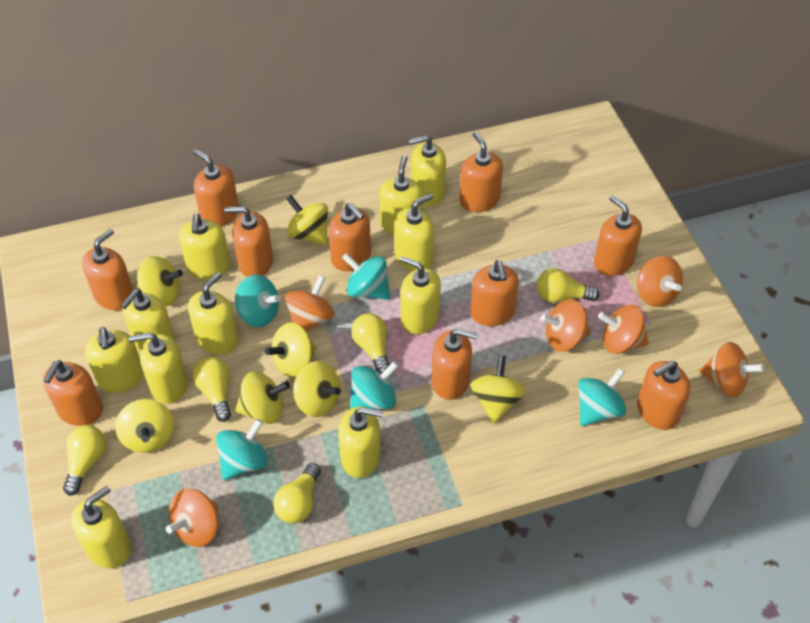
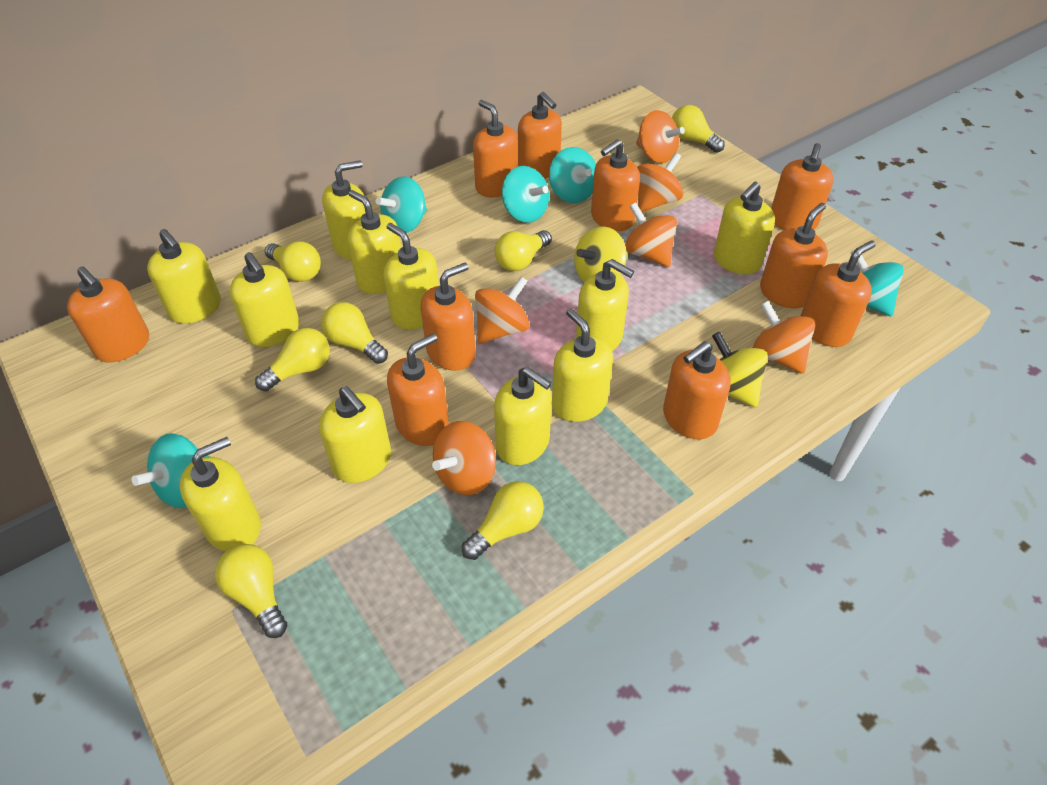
yellow light bulb: [63,425,106,496] [193,357,231,422] [273,463,321,524] [351,313,389,374] [537,268,599,303] = 5 -> [215,544,287,638] [255,328,330,391] [265,241,321,282] [321,302,388,364] [462,481,544,560] [494,230,552,271] [672,105,725,153] = 7
yellow spinning top: [115,399,174,453] [136,256,183,306] [235,372,290,424] [265,322,317,377] [286,195,328,246] [293,361,341,417] [470,355,526,424] = 7 -> [574,227,627,283] [712,332,768,407] = 2

